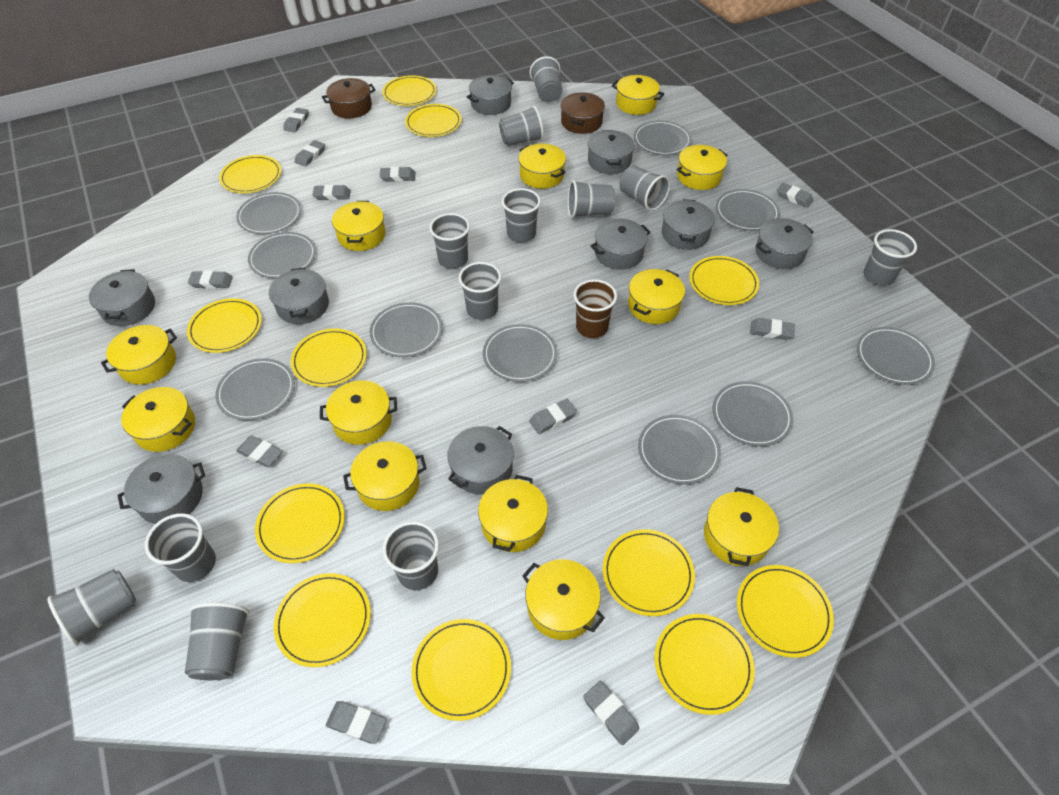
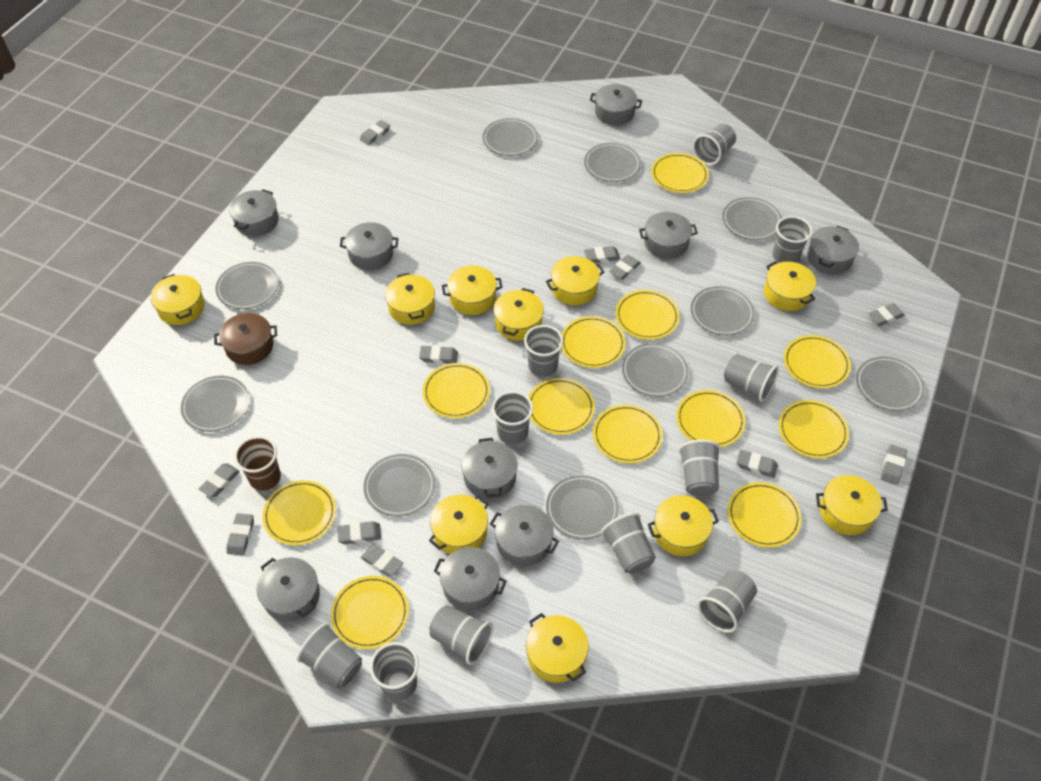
brown pot: [322,78,375,119] [561,92,605,134] = 2 -> [214,313,277,365] = 1
grey cup: [47,569,136,646] [145,513,216,582] [185,602,250,680] [382,521,439,590] [429,213,470,269] [459,262,501,320] [499,106,544,146] [502,188,541,243] [530,56,562,102] [568,180,615,218] [620,165,670,211] [864,229,917,286] = 12 -> [296,623,362,688] [370,642,419,701] [429,605,493,665] [492,391,533,445] [524,325,563,377] [601,513,656,574] [679,440,720,497] [693,124,736,165] [697,570,757,633] [724,354,779,402] [772,216,813,263] = 11
yellow pot: [101,325,177,385] [121,387,195,452] [320,380,397,445] [332,201,386,251] [343,441,427,511] [478,475,548,552] [518,144,566,189] [522,559,605,640] [612,75,664,115] [628,269,685,324] [677,145,727,190] [704,487,779,566] = 12 -> [150,274,205,325] [385,273,435,325] [429,495,489,554] [442,265,502,315] [493,288,544,341] [526,613,589,683] [546,256,604,305] [648,495,719,556] [764,261,816,311] [816,475,888,535] = 10

